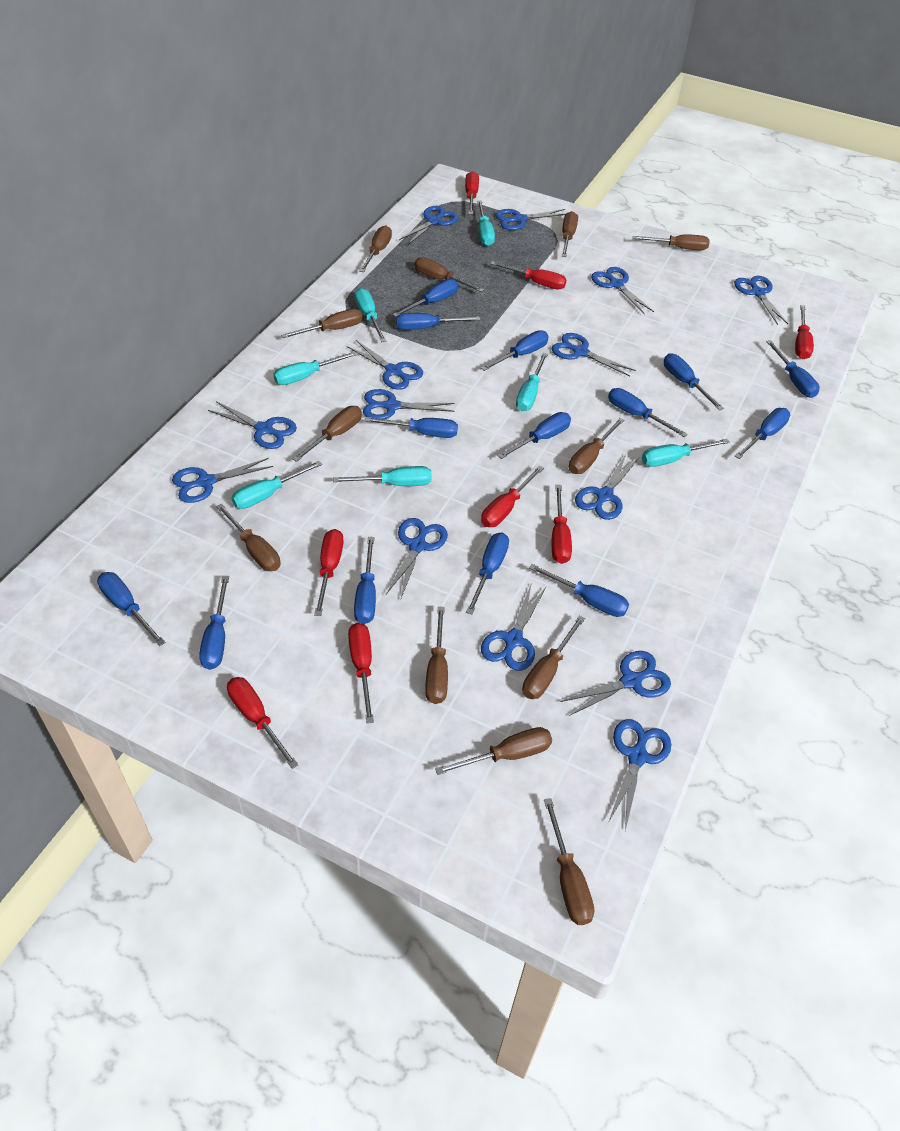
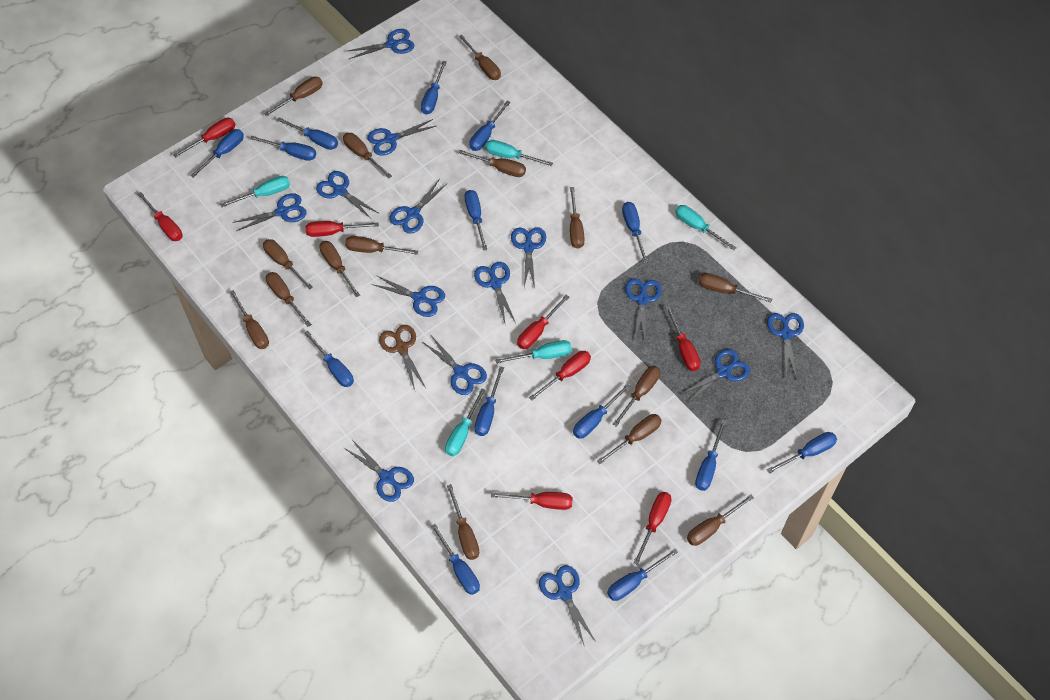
brown scissors: none = 0 -> [379,325,426,390] = 1
brown screwdriver: [216,504,280,571] [281,309,363,338] [292,406,362,462] [359,225,392,272] [414,257,484,292] [425,607,448,704] [435,727,552,775] [522,615,585,699] [544,798,594,925] [561,211,578,257] [569,418,625,474] [633,234,710,250] = 12 -> [230,290,269,349] [263,239,313,290] [264,77,323,116] [266,272,312,327] [319,241,360,298] [343,133,392,178] [345,236,418,255] [447,484,479,560] [459,35,501,80] [459,150,526,177] [570,187,585,248] [597,414,662,464] [613,366,660,427] [687,494,754,546] [699,273,772,303] = 15
turquoise screwdriver: [231,461,322,509] [273,351,358,385] [333,466,432,486] [354,288,386,342] [477,200,495,246] [516,353,548,411] [642,439,729,467] = 7 -> [220,176,290,207] [445,388,486,456] [485,140,553,166] [495,340,572,364] [675,205,736,250] = 5

